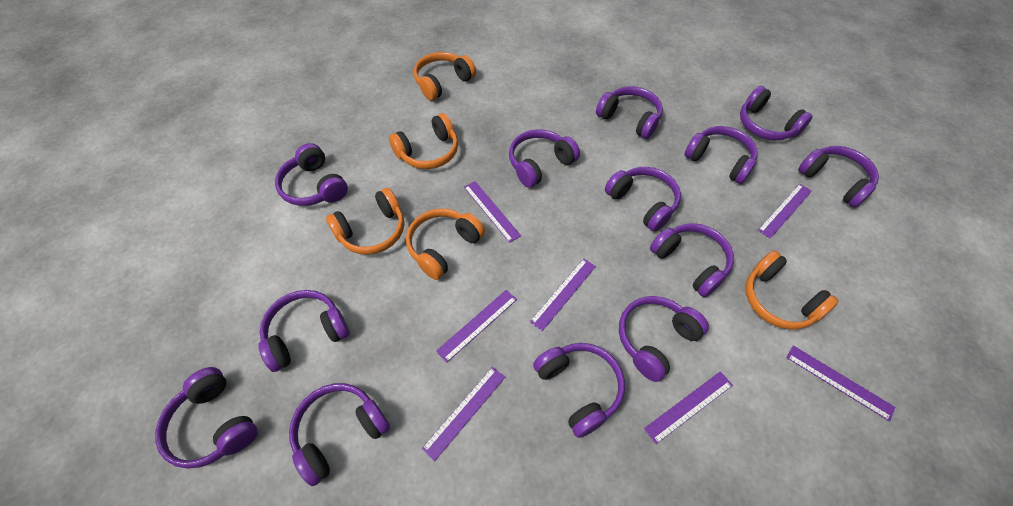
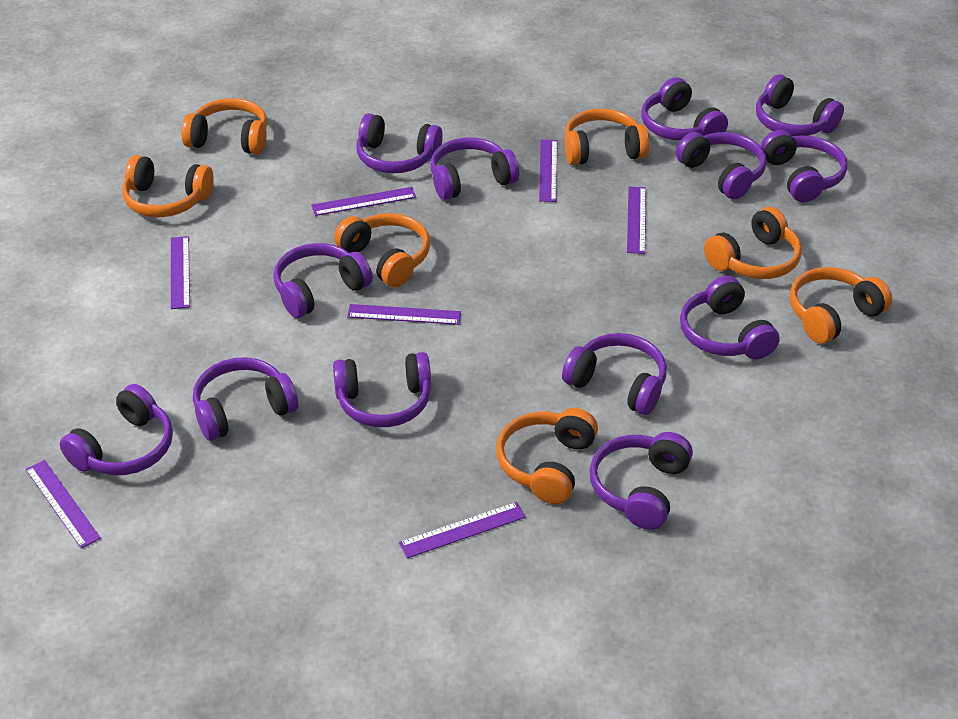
orange headphones: [326,188,404,255] [389,113,458,169] [406,209,485,280] [414,52,476,101] [745,250,839,330] = 5 -> [122,155,214,217] [181,98,267,154] [334,213,430,287] [496,408,598,504] [565,109,649,165] [704,207,802,279] [790,267,892,344] = 7

